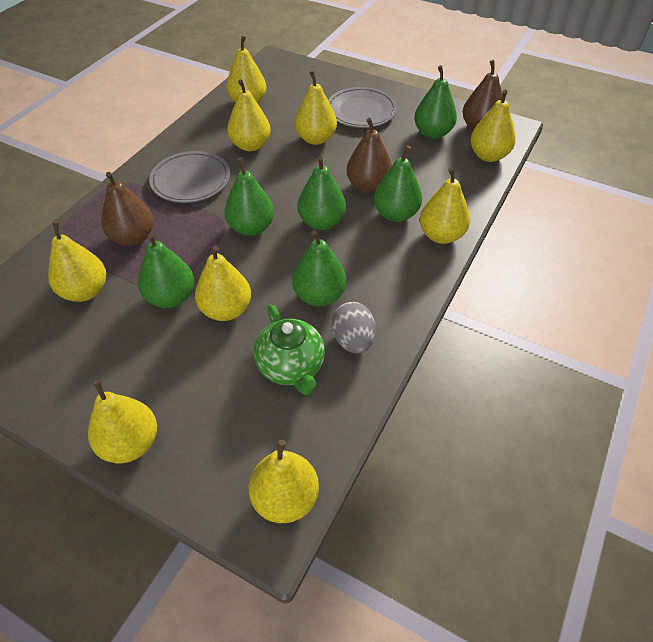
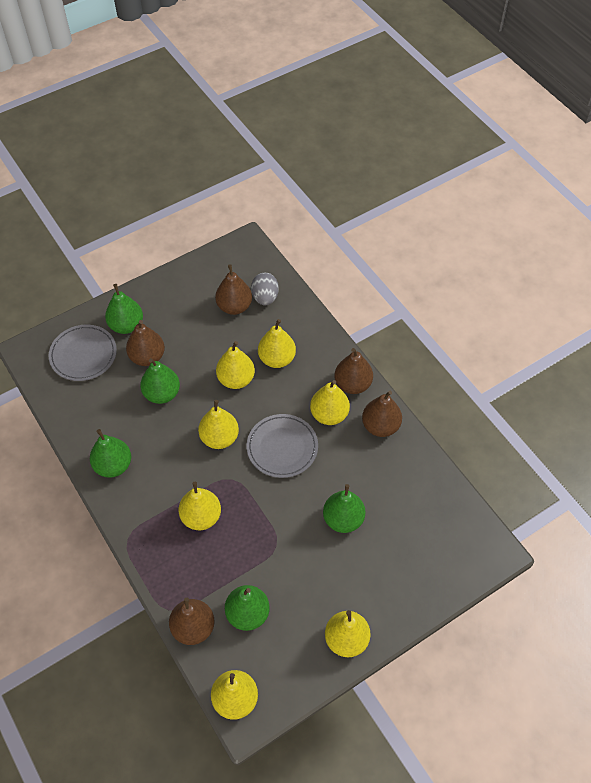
brown pear: [101,172,154,246] [346,118,392,193] [463,60,503,130] = 3 -> [126,320,165,366] [169,598,215,645] [215,264,252,315] [334,348,373,394] [362,391,402,437] = 5
green pear: [138,233,194,308] [224,158,274,236] [292,230,347,306] [297,156,346,230] [374,145,422,222] [414,65,457,139] = 6 -> [90,429,131,478] [105,284,143,334] [140,358,180,404] [225,585,270,631] [323,484,365,533] = 5
green teapot: [254,305,325,395] = 1 -> none = 0
yellow pear: [48,221,106,302] [88,380,157,463] [195,245,251,321] [226,36,266,103] [227,79,270,151] [249,440,319,523] [295,71,337,145] [420,167,470,244] [470,90,516,162] = 9 -> [179,482,221,530] [198,400,239,449] [211,670,258,720] [216,341,255,389] [258,319,296,368] [310,380,350,425] [325,610,370,657] = 7

